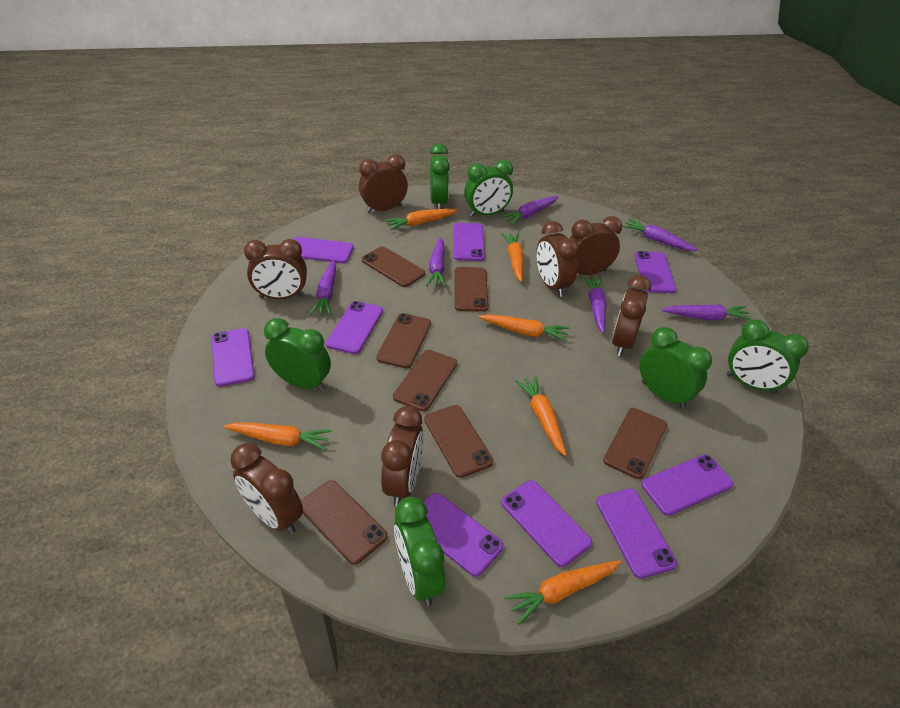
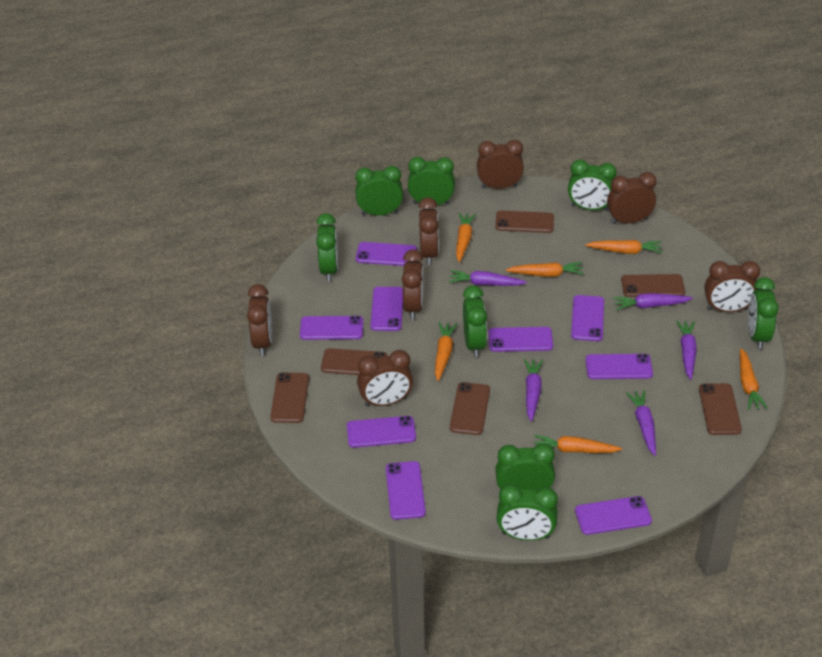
brown phone: [301,480,388,565] [362,246,425,287] [376,313,431,368] [393,350,457,411] [424,405,493,478] [454,267,488,312] [603,408,667,479] = 7 -> [270,373,309,423] [321,348,388,375] [450,382,490,435] [495,211,554,233] [621,274,685,297] [699,383,742,435] = 6
green clock: [264,318,331,391] [394,497,445,606] [430,144,450,209] [464,160,513,217] [640,327,712,409] [727,320,809,394] = 6 -> [316,213,338,282] [355,166,403,215] [408,157,455,205] [463,285,487,357] [495,443,555,491] [497,484,558,541] [568,159,617,211] [748,277,779,349] = 8
purple carrot: [310,260,336,315] [426,237,446,287] [501,196,559,225] [582,275,606,333] [622,218,698,251] [662,305,752,321] = 6 -> [448,270,527,286] [524,359,543,421] [613,293,693,310] [626,390,656,456] [676,320,697,380] = 5

